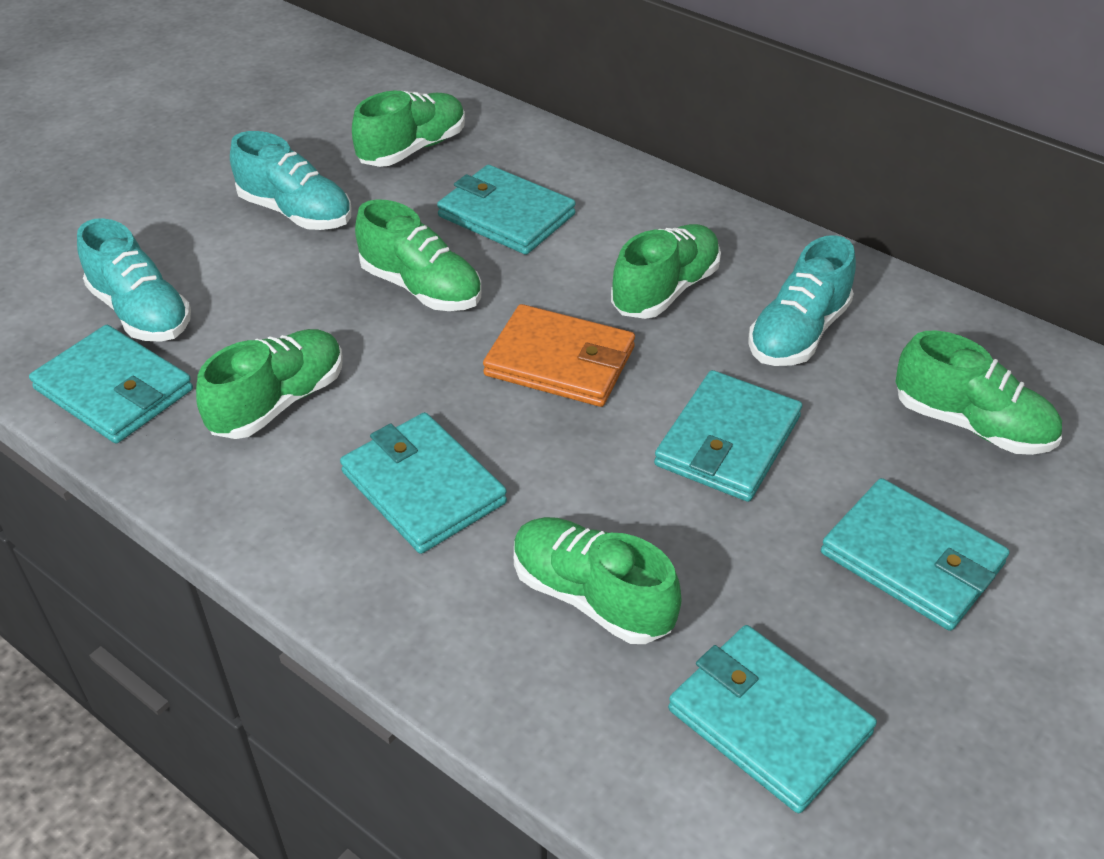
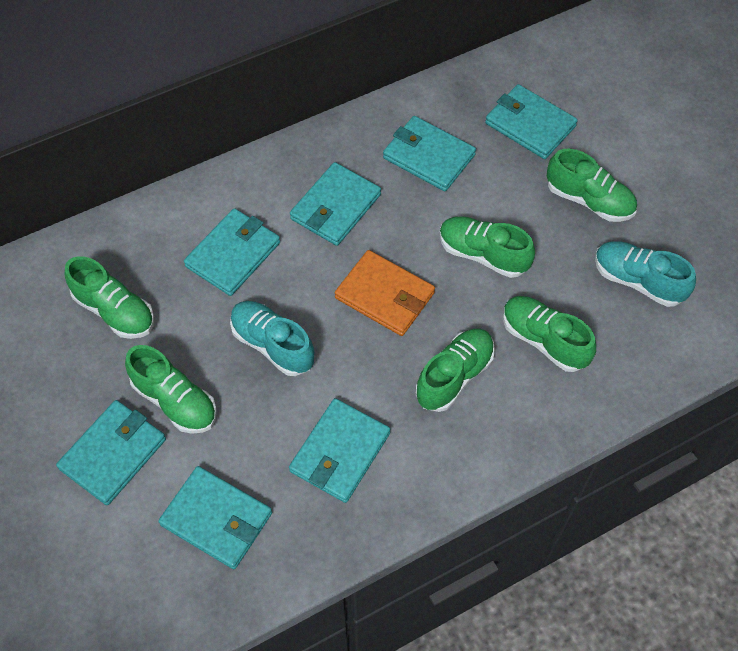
turquoise shoe: [77,218,191,342] [230,131,351,230] [748,235,856,366] = 3 -> [230,301,315,376] [595,241,696,307] = 2
turquoise wallet: [29,325,193,443] [340,412,507,554] [437,165,576,255] [654,370,802,502] [668,625,877,813] [821,478,1009,631] = 6 -> [56,400,166,505] [158,466,272,569] [184,208,280,296] [289,398,390,503] [290,162,381,246] [383,116,476,191] [485,84,578,159] = 7

